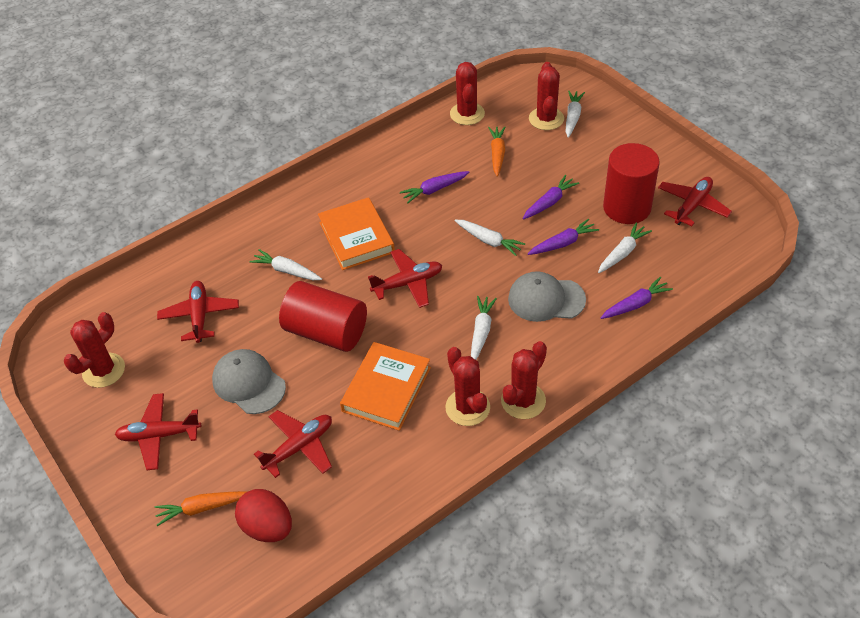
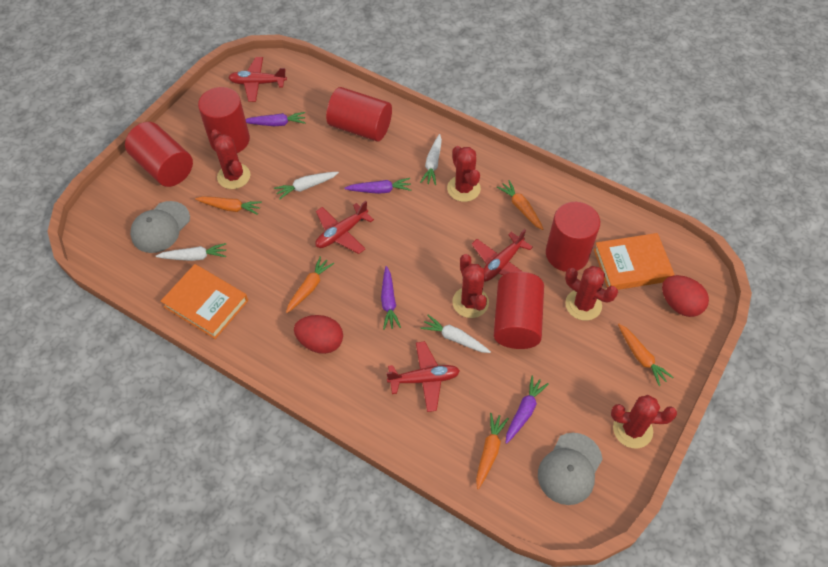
orange carrot: [155,491,246,526] [488,126,505,177] = 2 -> [195,196,262,215] [286,256,334,313] [476,413,509,489] [497,180,543,230] [618,324,673,386] = 5
red cylinder: [279,281,367,352] [603,143,660,224] = 2 -> [125,122,193,187] [198,87,250,153] [326,87,392,142] [494,272,544,349] [546,202,600,272] = 5
red egg: [235,489,292,542] = 1 -> [294,315,343,354] [662,275,709,317] = 2
red plane: [115,393,201,470] [157,281,239,343] [254,410,332,478] [368,249,442,308] [658,177,732,226] = 5 -> [228,57,287,102] [315,201,374,254] [386,341,460,412] [471,229,533,282] = 4
white carrot: [249,249,322,280] [454,220,525,256] [471,296,497,360] [566,91,585,138] [598,222,652,273] = 5 -> [156,243,226,261] [274,172,339,200] [420,134,442,185] [420,315,491,353] = 4

